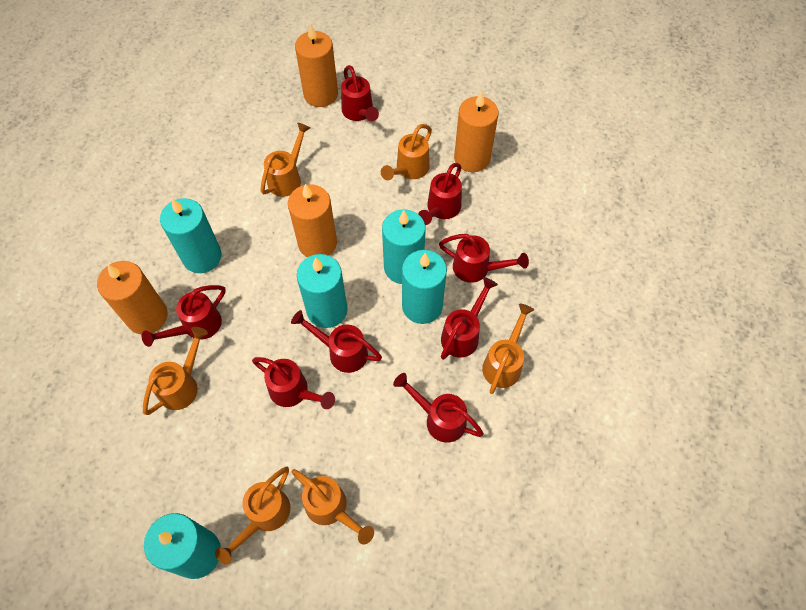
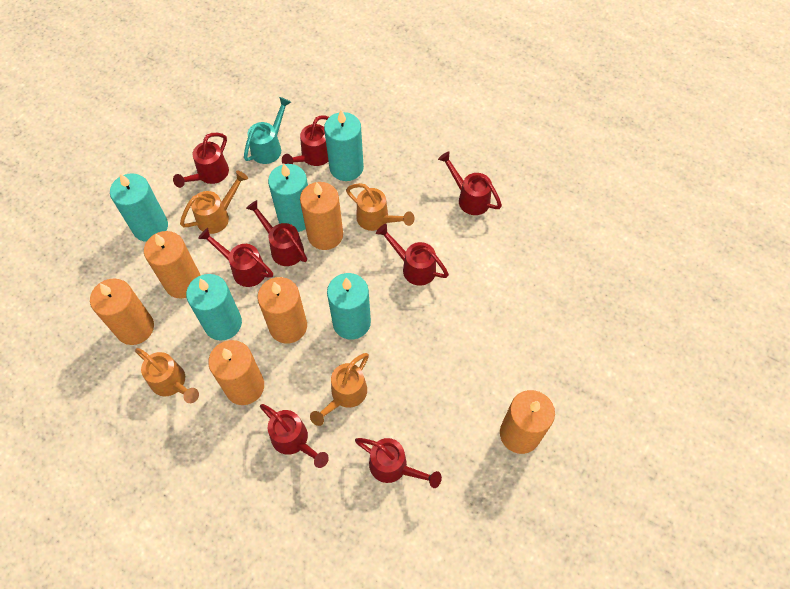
orange candle: [97,261,168,334] [288,184,337,257] [295,23,338,107] [454,91,499,172] = 4 -> [90,278,154,345] [144,231,201,299] [208,340,264,405] [258,277,307,344] [300,182,343,250] [500,390,555,454] = 6
orange watering can: [143,327,208,415] [215,467,290,565] [261,122,311,197] [292,469,374,545] [381,124,432,180] [482,304,534,394] = 6 -> [135,348,199,403] [180,171,248,234] [310,353,369,426] [346,183,414,231] = 4
turquoise watering can: none = 0 -> [244,97,291,164] = 1

